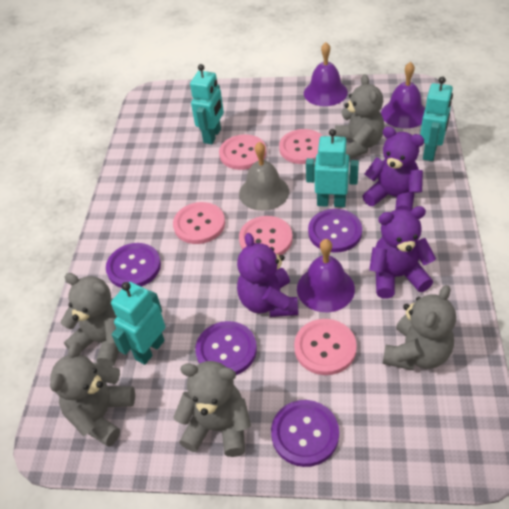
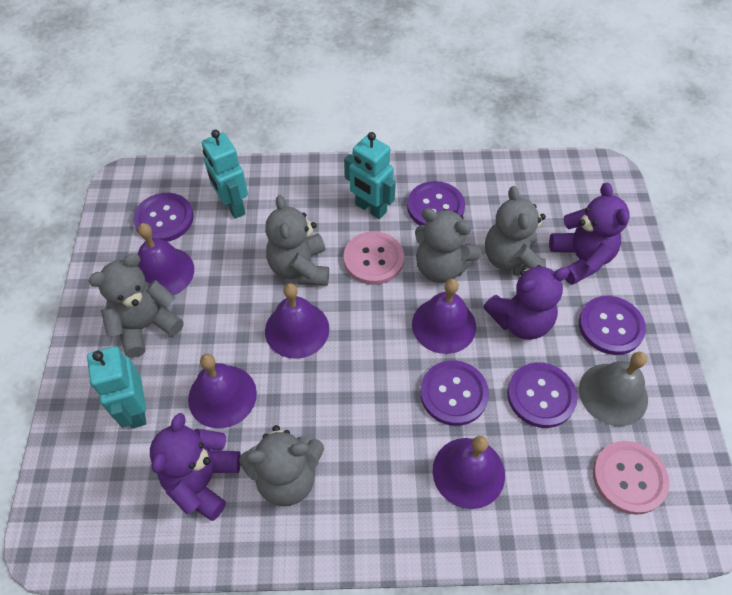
pink button: [173,202,225,244] [219,134,266,170] [239,216,293,256] [279,129,323,164] [294,319,357,375] = 5 -> [344,231,404,285] [593,441,669,515] = 2
purple bell: [297,239,355,312] [304,42,348,106] [381,62,425,128] = 3 -> [138,223,194,295] [188,354,257,428] [265,283,329,359] [412,279,476,354] [433,436,505,509] = 5
purple button: [106,243,161,288] [195,321,257,375] [271,400,339,467] [308,209,362,253] = 4 -> [133,193,194,242] [407,181,465,225] [420,360,489,426] [507,362,577,428] [579,296,646,355] = 5
turquoise robot: [111,282,165,365] [190,64,224,144] [306,129,359,207] [420,77,453,161] = 4 -> [87,346,146,428] [202,130,248,219] [344,132,396,219] = 3

